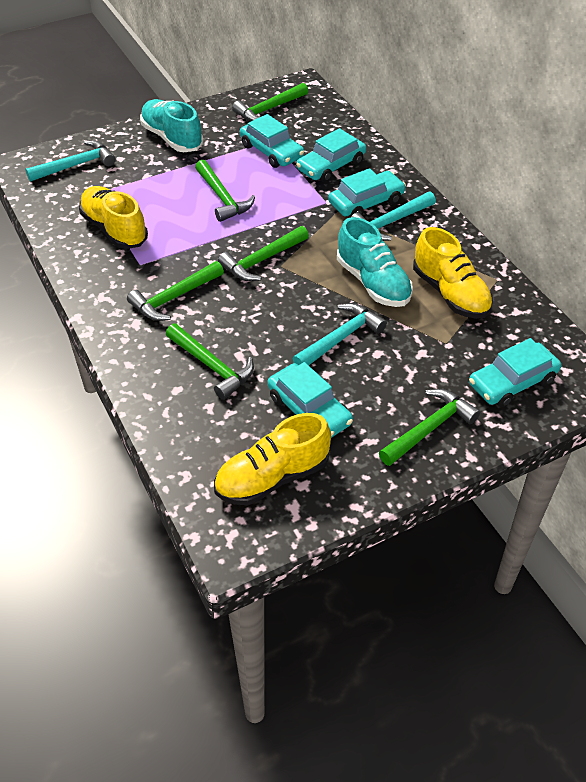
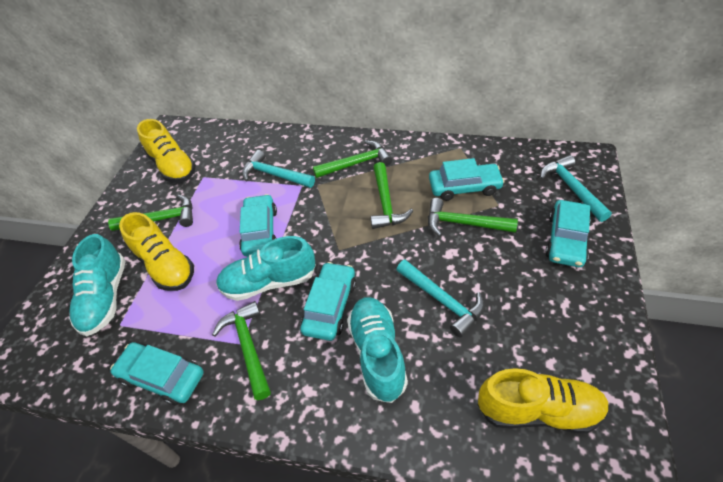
green hammer: [127,261,224,321] [166,324,254,400] [195,160,255,222] [218,226,309,281] [232,83,308,122] [379,389,480,466] = 6 -> [108,195,193,231] [212,301,271,400] [313,140,392,178] [370,162,413,229] [428,198,518,236] = 5
turquoise shoe: [140,99,203,152] [337,217,413,307] = 2 -> [69,234,126,336] [216,236,316,301] [347,297,408,403] = 3

